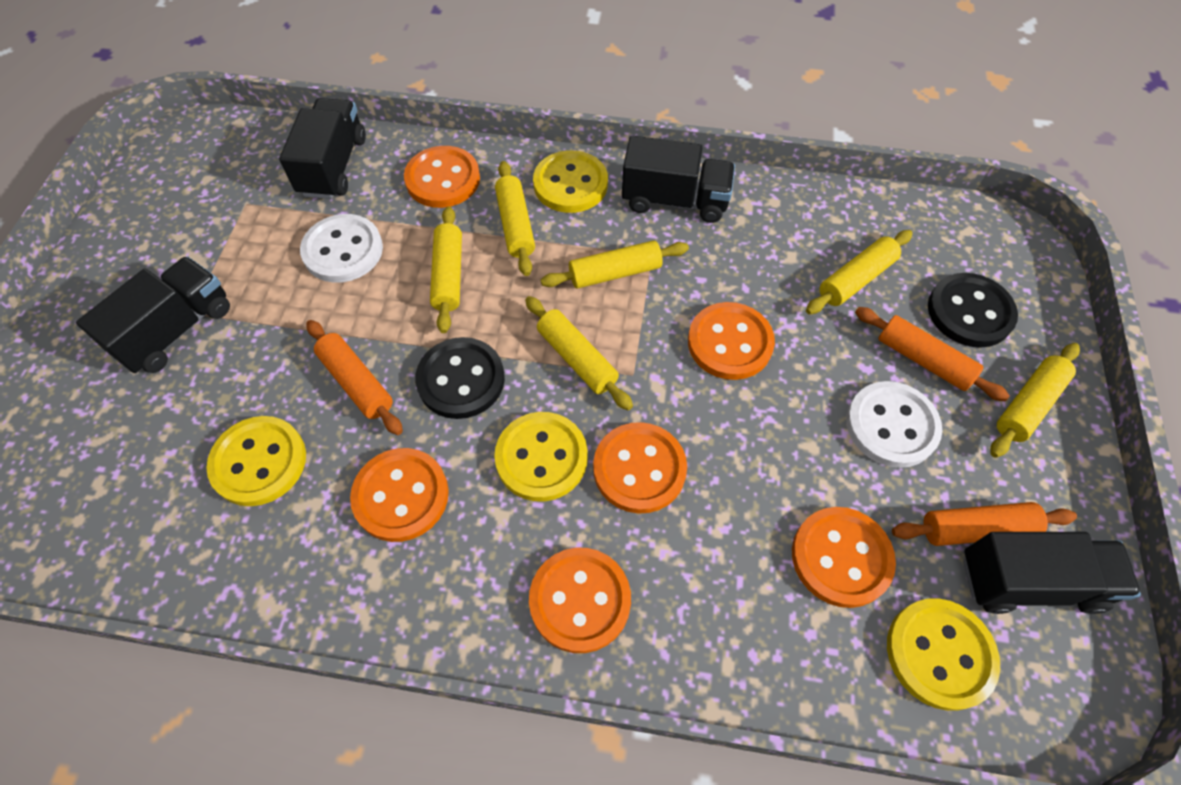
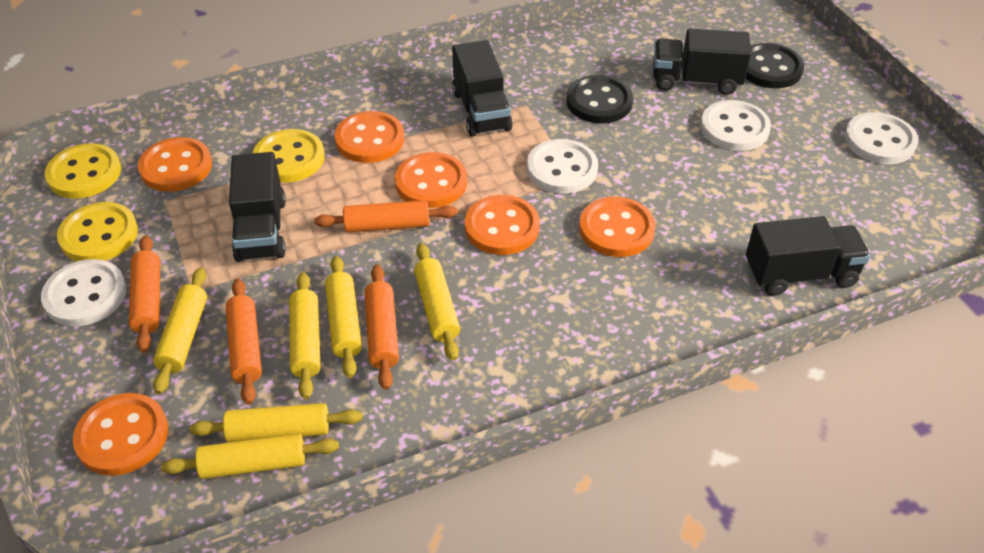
orange rolling pin: [306,320,403,435] [855,307,1009,401] [892,502,1077,546] = 3 -> [129,235,160,353] [225,279,262,405] [314,200,458,232] [365,265,399,390] = 4
white button: [300,214,383,282] [846,381,942,468] = 2 -> [41,259,127,326] [527,139,598,194] [700,100,771,151] [845,112,918,164] = 4
yellow button: [206,416,306,506] [494,412,588,502] [533,150,608,213] [887,598,1000,711] = 4 -> [45,143,121,198] [57,202,138,261] [253,129,324,183] = 3

